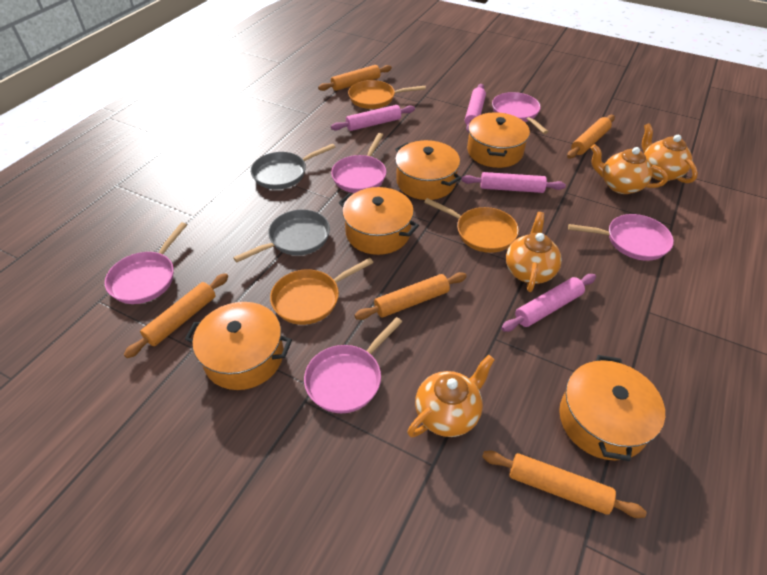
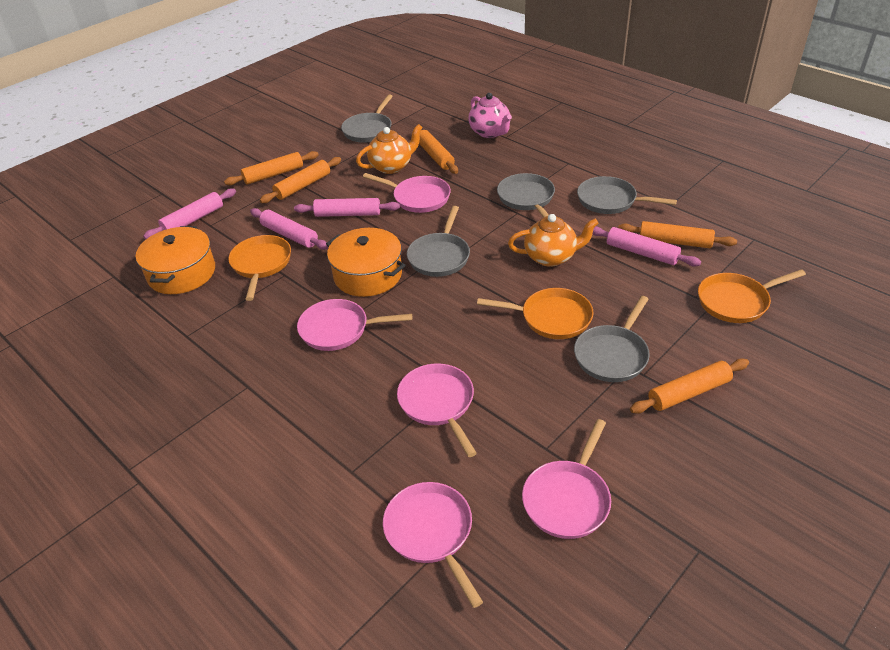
grey pan: [233,210,330,262] [251,143,335,189] = 2 -> [341,94,393,143] [407,206,470,277] [497,173,555,218] [574,296,650,382] [577,176,677,214] = 5
orange pot: [185,302,292,390] [339,187,419,255] [395,140,461,200] [467,112,530,168] [559,355,665,461] = 5 -> [136,226,215,294] [326,228,406,297] = 2
orange teapot: [407,355,495,437] [506,212,562,292] [591,144,668,194] [642,123,698,183] = 4 -> [356,124,423,174] [508,214,599,267] = 2
pink teapot: none = 0 -> [468,93,512,138] = 1

